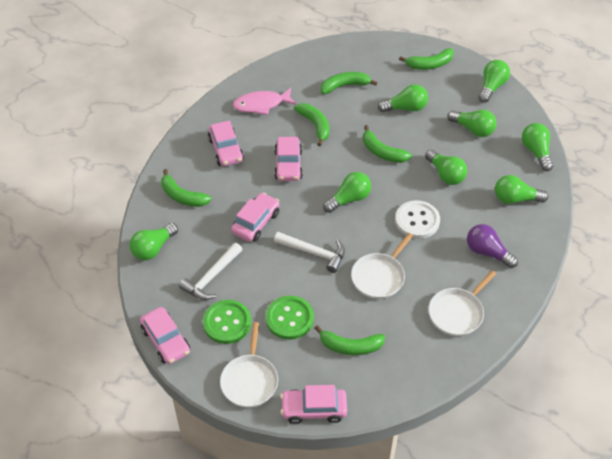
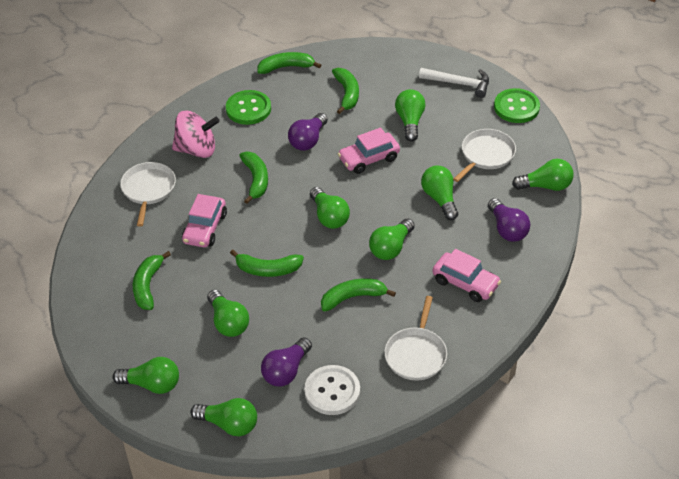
pink car: [140,307,190,364] [208,121,244,166] [231,193,280,242] [274,137,303,181] [280,385,347,424] = 5 -> [182,194,227,247] [338,128,400,174] [432,249,501,302] = 3
pink fish: [233,88,297,115] = 1 -> none = 0
pink spinning top: none = 0 -> [172,111,220,158] = 1
purple light bulb: [467,224,518,268] = 1 -> [261,337,312,386] [288,113,328,151] [488,198,530,242] = 3
white hammer: [179,243,243,300] [274,232,345,273] = 2 -> [419,68,489,98] = 1

